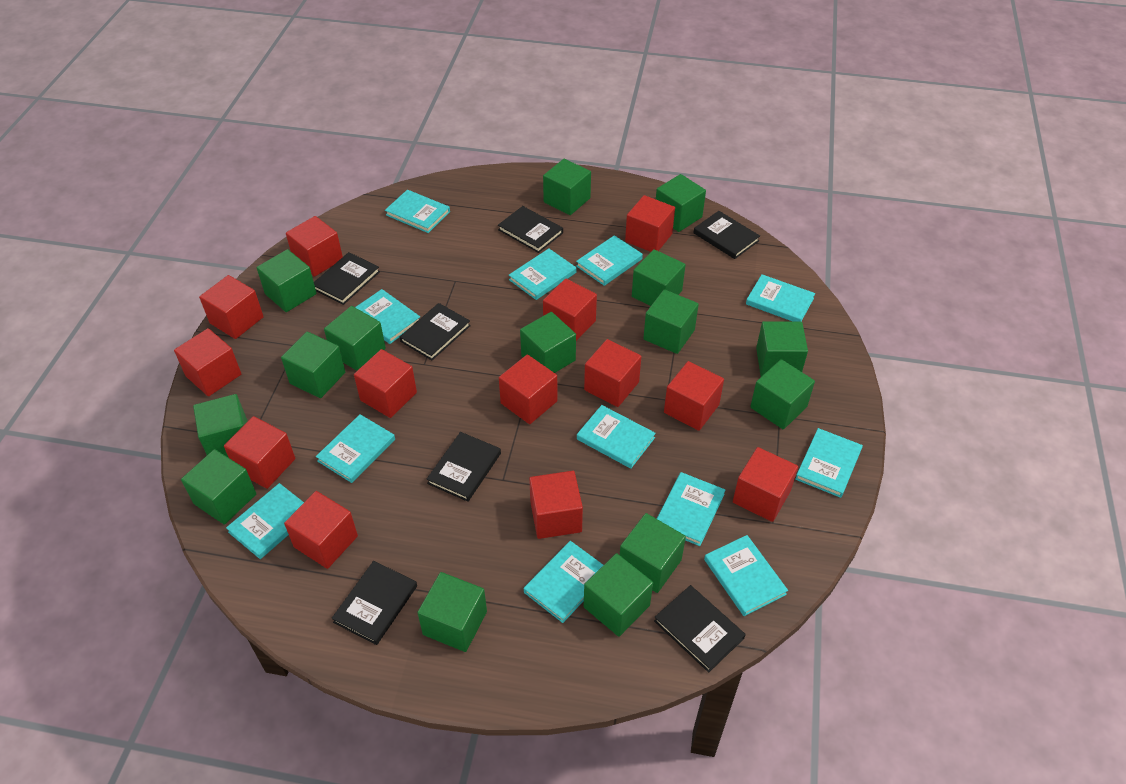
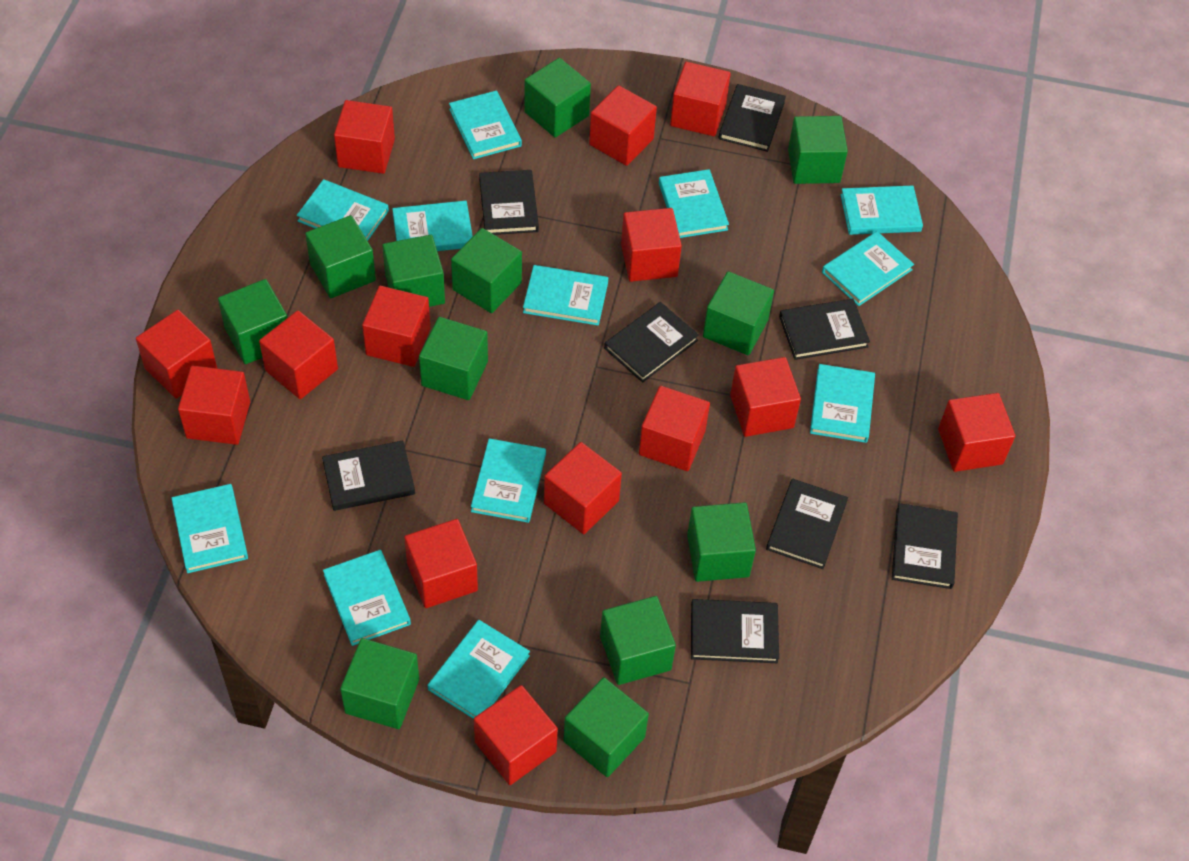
black book: [314,252,380,305] [331,561,417,645] [400,303,471,360] [426,432,501,502] [498,206,563,253] [654,585,746,673] [694,211,760,259] = 7 -> [322,440,415,511] [479,170,539,235] [604,302,699,383] [691,599,779,663] [719,84,786,152] [766,479,848,569] [779,299,870,360] [892,503,958,589] = 8
green cube: [181,449,256,525] [193,394,248,457] [256,249,317,312] [281,332,345,398] [324,306,386,371] [417,572,487,652] [520,312,576,373] [543,159,591,215] [584,553,653,637] [620,513,686,593] [632,249,686,306] [643,289,699,354] [656,174,706,232] [750,359,815,429] [756,321,808,377] = 15 -> [218,279,287,364] [305,215,376,298] [340,638,419,729] [382,235,445,307] [419,317,488,400] [451,228,522,313] [524,58,591,138] [563,677,649,777] [600,596,676,685] [687,502,756,582] [703,271,774,355] [788,116,848,184] = 12
red cube: [174,328,241,396] [199,275,264,339] [224,416,295,489] [284,491,358,569] [286,216,343,277] [354,349,417,418] [499,355,558,424] [529,471,583,539] [543,279,597,341] [584,339,641,407] [625,195,675,252] [664,361,724,431] [733,447,798,522] = 13 -> [136,310,217,399] [178,366,250,445] [259,310,338,399] [334,100,395,174] [362,286,430,367] [404,519,478,608] [474,685,558,785] [544,442,622,534] [589,85,657,166] [621,208,682,282] [639,386,710,471] [670,62,731,136] [730,357,801,437] [938,393,1015,472] = 14

